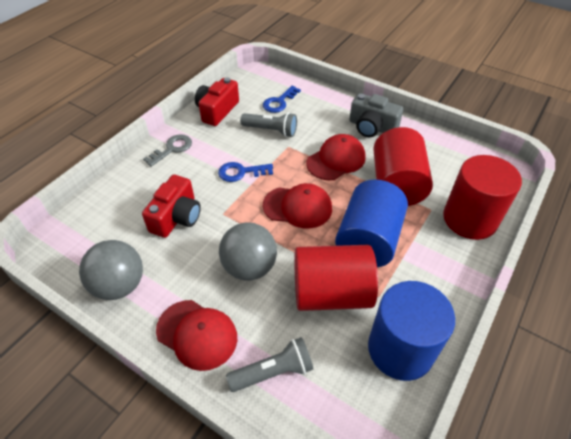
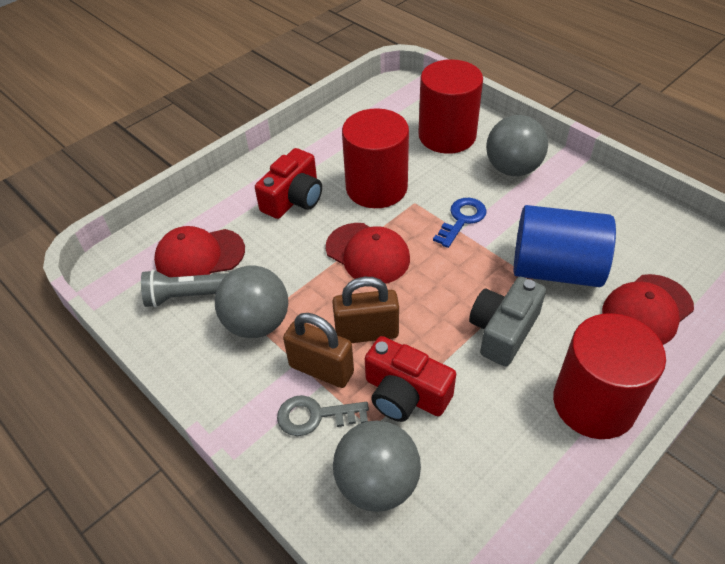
blue cylinder: [335,179,408,267] [368,281,455,381] = 2 -> [514,205,616,287] = 1
blue key: [218,162,273,182] [263,86,301,113] = 2 -> [433,198,487,248] = 1
brown padlock: none = 0 -> [283,313,354,388] [332,277,399,343] = 2
grey ball: [79,240,143,300] [219,222,277,281] = 2 -> [215,266,288,338] [333,421,421,512] [486,115,548,176] = 3
grey flashlight: [226,337,313,392] [240,112,297,137] = 2 -> [141,270,229,308] = 1

